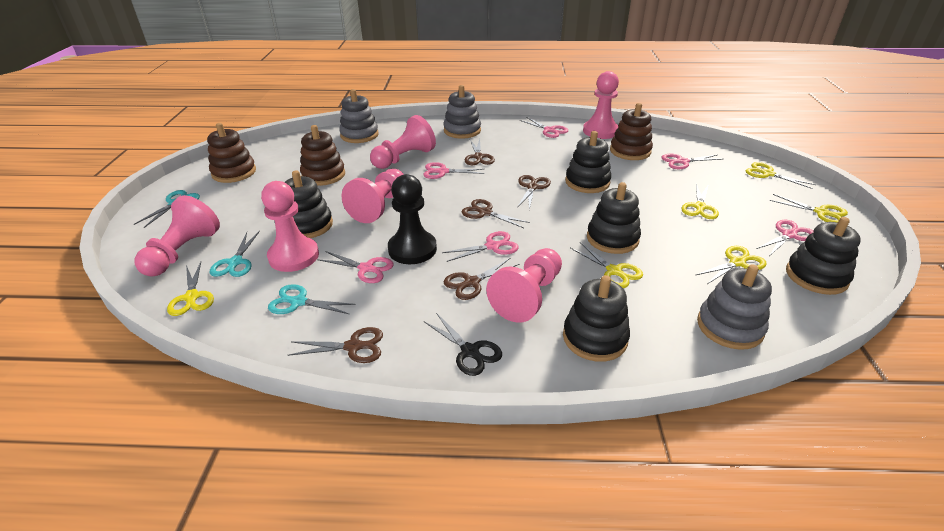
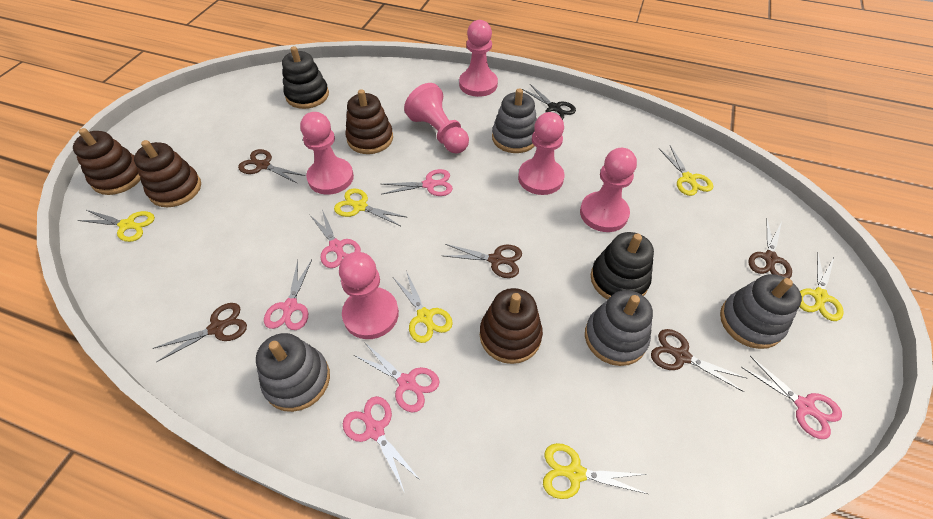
black pawn: [388,174,437,264] = 1 -> none = 0
black stacking toy: [285,170,333,238] [563,275,630,362] [565,131,611,193] [587,182,641,254] [786,217,861,295] = 5 -> [282,46,329,109] [591,232,654,299] = 2
brown stacking toy: [207,123,256,183] [300,125,345,186] [610,103,653,160] = 3 -> [73,128,140,195] [134,140,201,207] [345,89,393,154] [480,288,543,364] = 4
grey stacking toy: [339,89,379,143] [444,85,481,139] [697,265,772,350] = 3 -> [256,333,330,412] [492,88,537,153] [585,290,653,366] [720,274,802,349] = 4
turquoise scissors: [134,190,200,228] [210,231,260,277] [268,284,356,314] = 3 -> none = 0

